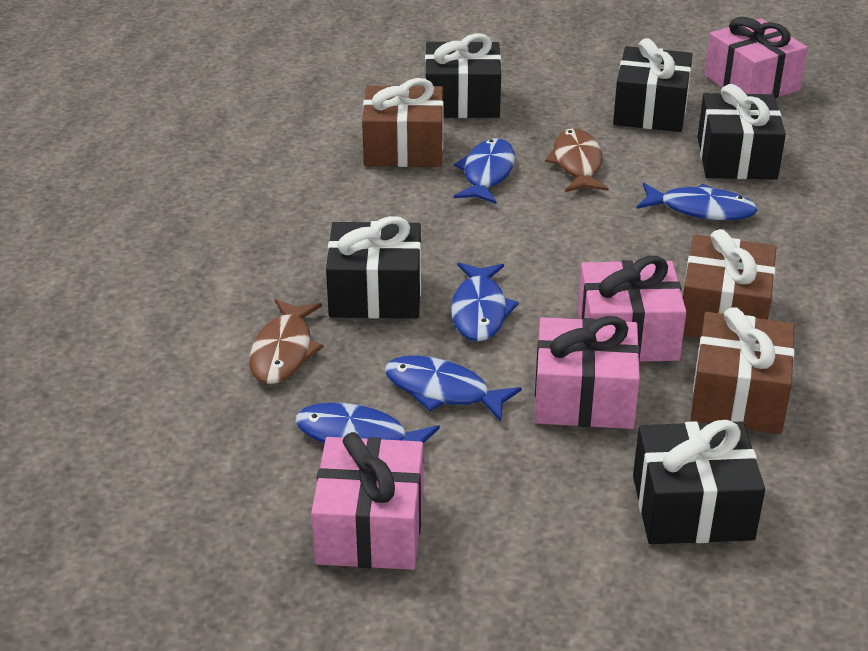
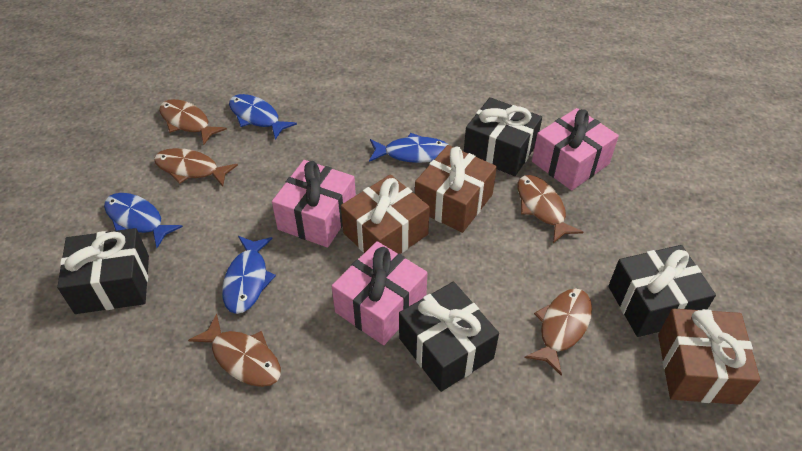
black gift: [326,216,421,319] [425,33,501,118] [613,38,693,132] [633,420,765,544] [698,84,786,179] = 5 -> [57,228,149,314] [399,282,499,392] [464,97,542,176] [608,245,716,337] = 4
blue fish: [295,403,440,464] [385,356,522,421] [451,262,519,341] [454,138,515,204] [637,183,758,220] = 5 -> [104,193,183,248] [222,236,276,314] [229,94,297,140] [369,133,449,163] = 4
brown fish: [249,299,323,384] [545,128,609,192] = 2 -> [154,148,238,187] [159,99,227,145] [188,314,281,387] [517,175,583,243] [524,288,592,376] = 5
pink gift: [311,432,424,570] [535,316,640,429] [578,256,687,362] [704,17,808,98] = 4 -> [272,160,356,247] [332,241,427,345] [532,108,619,191] = 3

